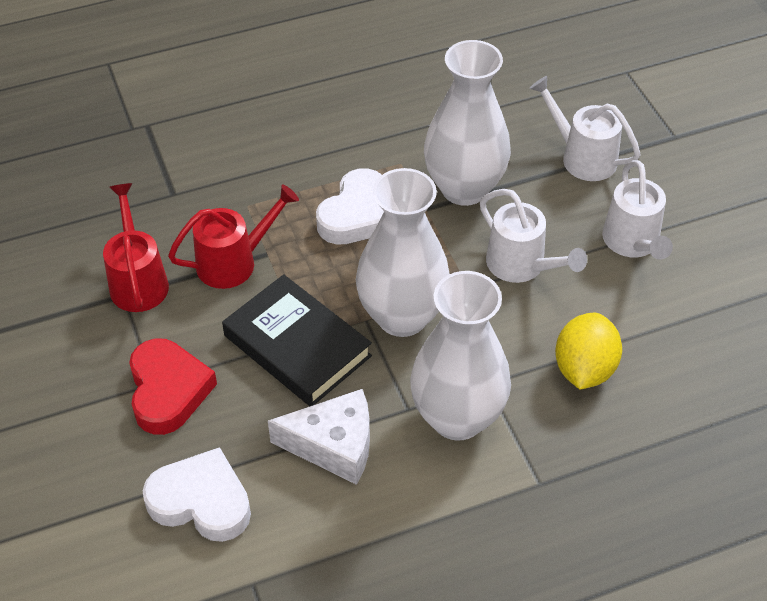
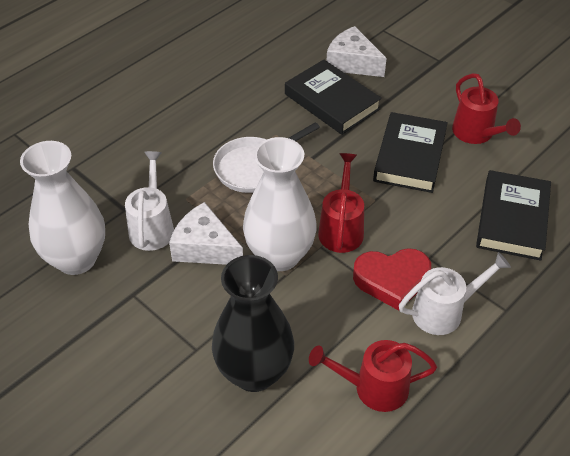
black book: [222,274,372,406] = 1 -> [285,60,382,135] [373,112,448,193] [476,170,551,261] = 3
black vase: none = 0 -> [212,255,294,392] = 1
red watering can: [103,183,169,312] [168,184,299,289] = 2 -> [309,340,437,412] [318,153,364,253] [452,73,521,144] = 3
white cheese: [268,389,370,485] = 1 -> [169,202,243,265] [327,26,387,77] = 2
white heart: [143,447,251,542] [316,168,384,245] = 2 -> none = 0
white pan: none = 0 -> [213,122,320,193] = 1
white vase: [356,168,449,337] [410,271,511,440] [424,40,511,206] = 3 -> [20,141,105,275] [243,137,317,271] = 2
white watering can: [480,189,587,283] [529,76,641,181] [602,160,673,260] = 3 -> [125,151,174,251] [399,252,511,335] = 2
yellow lemon: [555,313,622,389] = 1 -> none = 0

